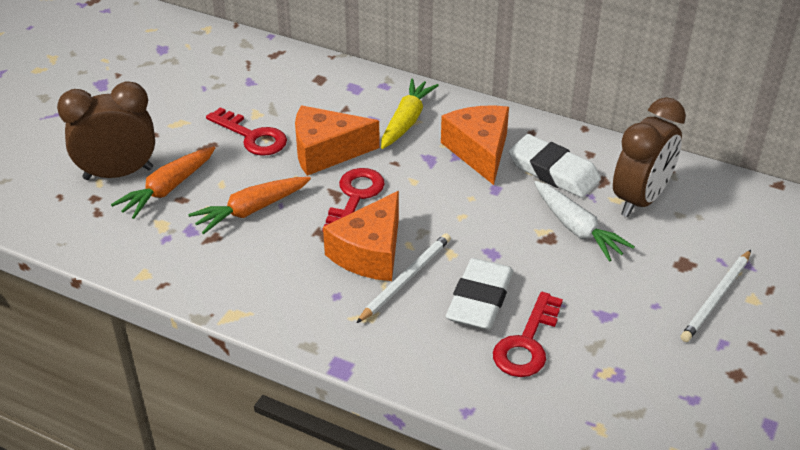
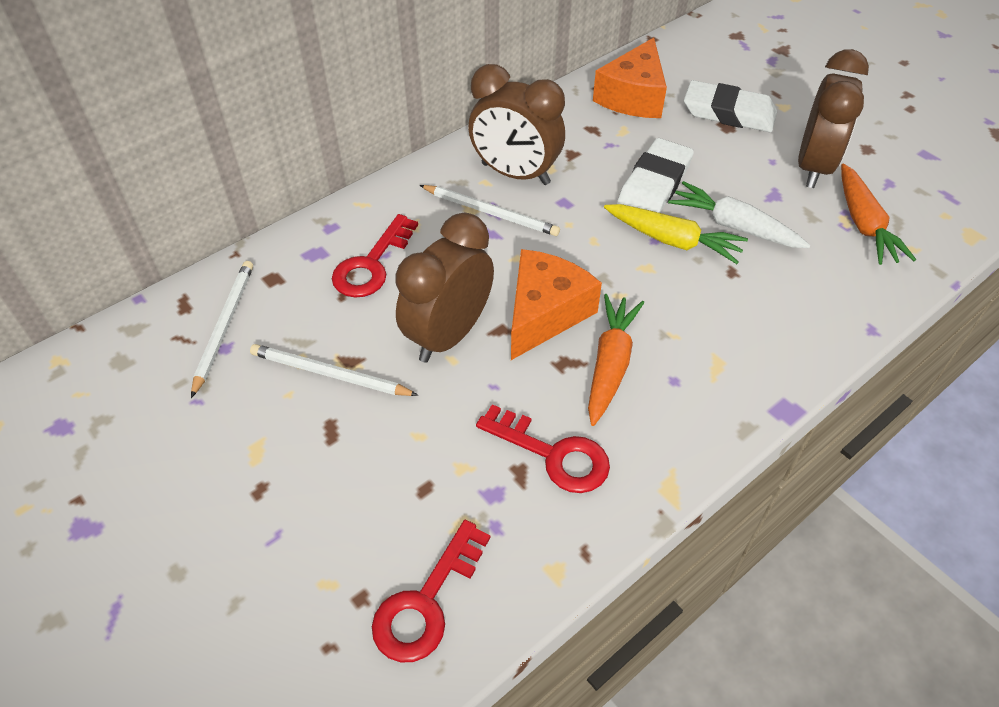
brown clock: [57,81,155,180] [613,97,686,217] = 2 -> [395,213,494,363] [468,64,565,185] [798,49,869,188] = 3
orange cheese: [295,105,380,176] [323,191,399,281] [441,105,509,185] = 3 -> [511,249,602,360] [593,38,667,118] = 2
white pencil: [357,233,451,323] [681,250,751,342] = 2 -> [191,261,253,398] [250,344,418,396] [420,185,560,236] = 3

